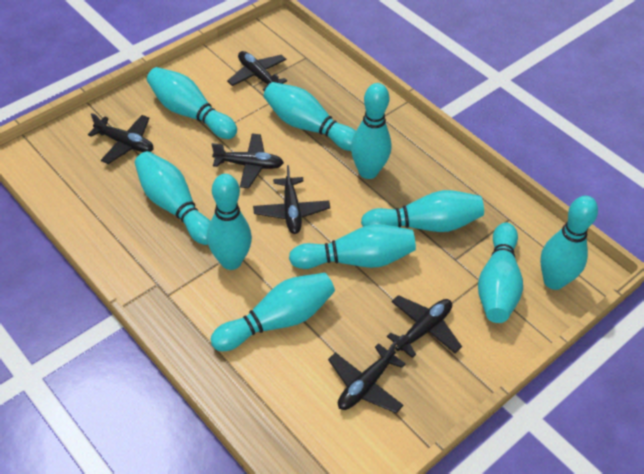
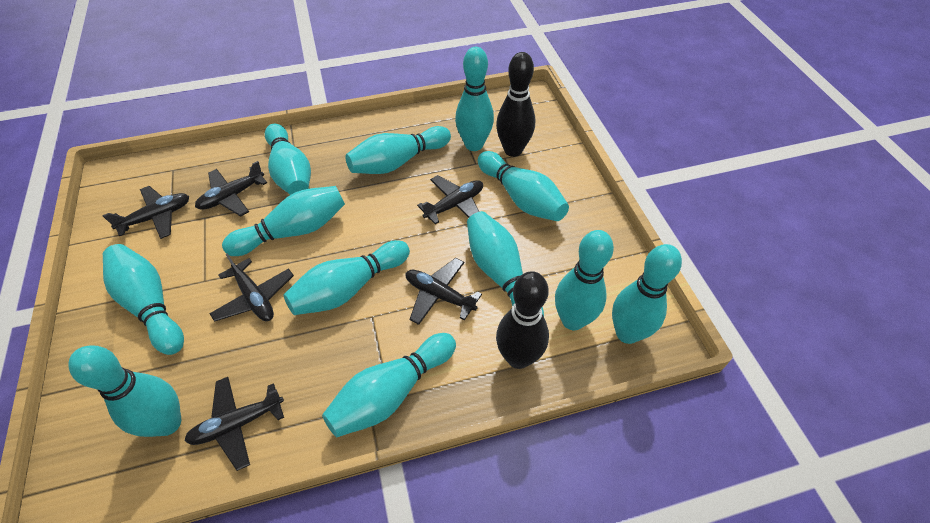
black bowling pin: none = 0 -> [496,52,535,157] [496,271,549,369] = 2
turquoise bowling pin: [135,151,211,245] [147,67,237,139] [207,174,252,270] [211,273,335,351] [263,82,356,151] [289,224,416,269] [351,83,392,179] [361,190,484,232] [478,223,523,323] [540,196,598,290] = 10 -> [68,345,181,437] [103,244,184,355] [222,186,345,256] [265,124,311,195] [284,240,410,315] [322,333,456,437] [345,126,451,174] [455,47,494,151] [467,211,544,316] [478,151,569,221] [555,230,614,330] [612,244,682,344] = 12

